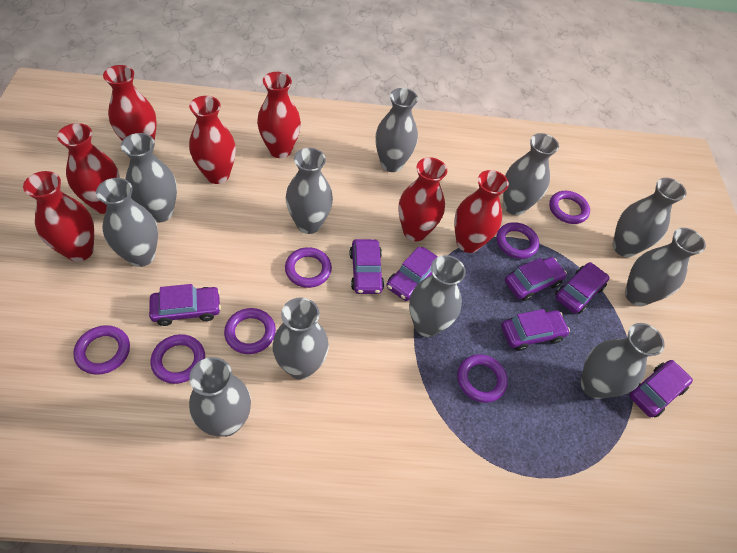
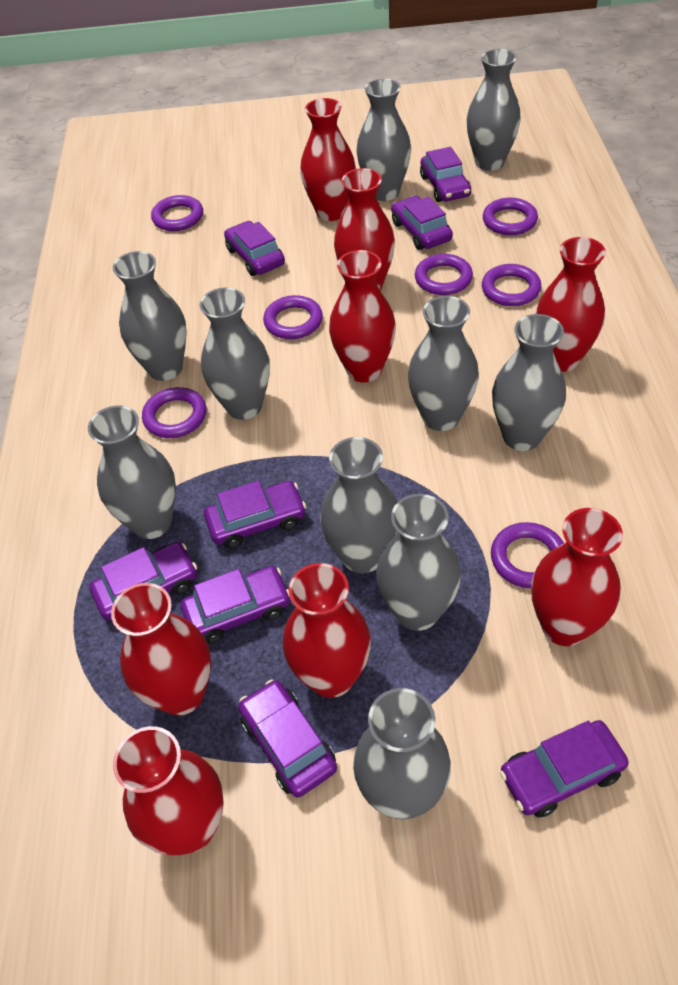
grey vase: [96,178,158,267] [121,133,177,222] [189,357,251,437] [272,298,329,380] [286,148,333,234] [375,88,418,172] [409,255,466,337] [503,133,559,215] [581,323,665,399] [612,178,686,257] [625,228,706,306] = 11 -> [88,405,176,539] [113,251,187,381] [200,288,270,420] [320,437,398,574] [353,688,451,819] [356,79,411,201] [376,494,461,631] [408,296,479,431] [466,49,521,171] [492,314,566,451] = 10
purple car: [149,284,221,326] [349,239,384,294] [386,247,438,301] [501,309,570,351] [505,257,567,301] [555,262,609,314] [629,360,693,417] = 7 -> [89,542,197,620] [180,566,290,644] [204,481,306,549] [224,221,285,276] [238,679,337,798] [391,196,453,250] [420,147,471,202] [500,720,629,818] = 8
red vase: [23,171,94,262] [57,123,120,214] [103,65,157,141] [189,96,236,184] [257,72,301,158] [398,157,447,241] [454,170,509,253] = 7 -> [111,583,211,715] [113,726,224,855] [283,563,371,698] [300,98,356,221] [329,250,396,383] [334,168,395,290] [531,508,623,646] [535,237,606,372] = 8

